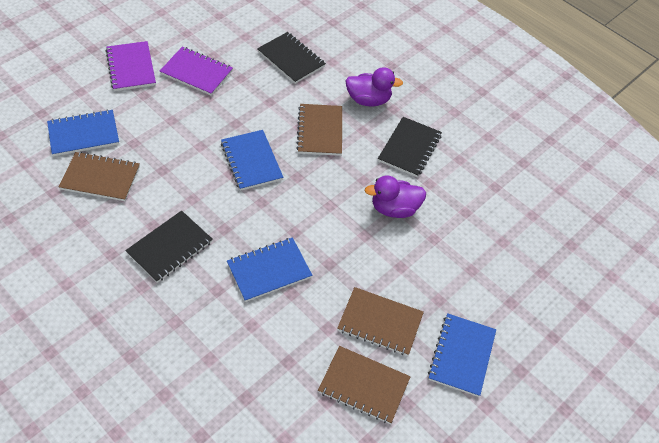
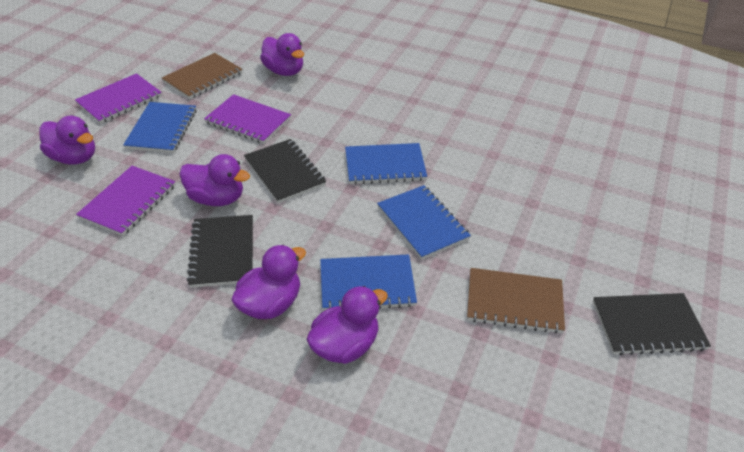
brown notebook: [59,152,140,201] [296,104,342,156] [318,346,411,424] [337,287,424,356] = 4 -> [162,53,243,99] [467,268,565,334] = 2
purple duck: [345,67,403,107] [364,175,426,218] = 2 -> [40,116,95,165] [179,154,250,206] [231,245,306,319] [260,33,304,76] [307,286,388,364] = 5
purple notebook: [106,41,156,91] [160,46,233,96] = 2 -> [75,73,162,124] [76,166,176,236] [204,94,291,144] = 3

